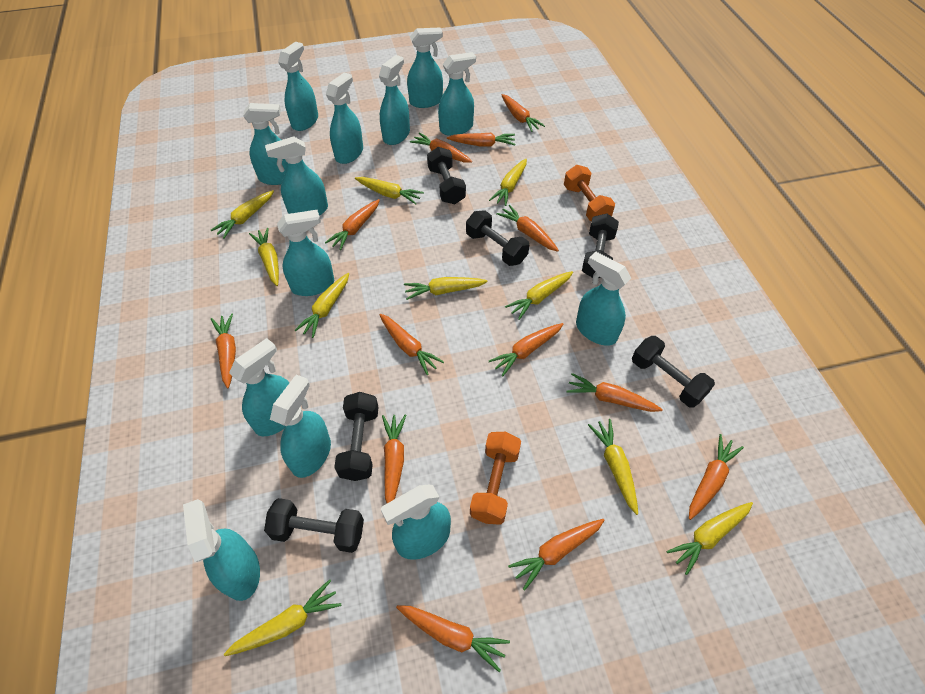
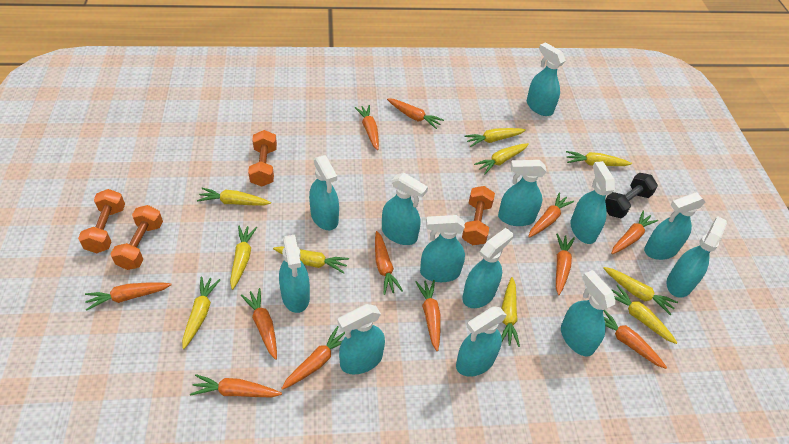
black dumbbell: [264,498,364,553] [334,392,379,481] [427,147,466,204] [466,210,529,266] [582,214,619,278] [632,336,715,408] = 6 -> [605,173,658,219] = 1
orange carrot: [211,313,236,388] [325,199,380,250] [379,314,444,375] [382,414,406,503] [396,605,510,672] [410,133,472,163] [447,133,515,147] [489,323,564,376] [496,205,559,252] [501,94,545,132] [508,519,605,591] [566,373,663,412] [689,434,744,520] = 13 -> [85,282,172,311] [190,374,282,397] [241,288,277,360] [281,326,345,390] [354,105,379,150] [375,231,403,295] [387,98,444,129] [416,280,441,351] [528,193,574,238] [556,234,575,295] [603,310,667,369] [611,211,658,254] = 12
orange dumbbell: [470,432,521,525] [564,165,615,221] = 2 -> [78,189,125,253] [111,205,163,270] [248,130,277,187] [462,186,495,245] = 4

